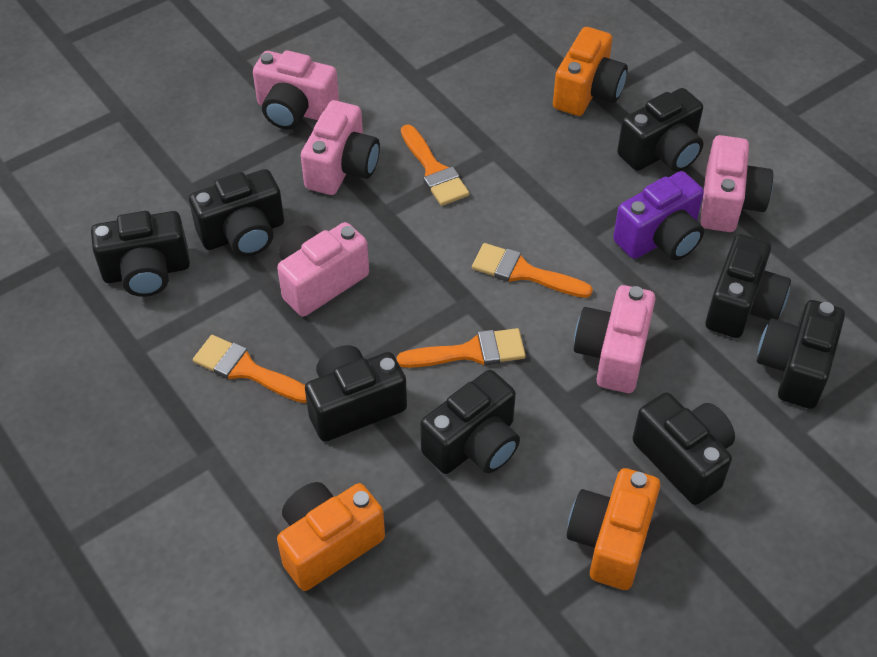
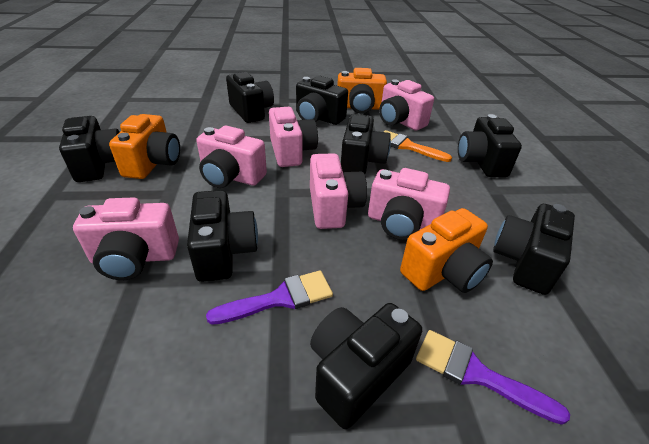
orange brush: [193,335,307,403] [397,328,526,368] [401,125,469,206] [472,243,593,298] = 4 -> [384,130,452,162] = 1
pink camera: [253,50,339,129] [277,222,369,317] [301,100,380,195] [574,285,655,393] [700,135,773,232] = 5 -> [73,197,179,280] [196,126,267,188] [269,107,318,167] [310,153,367,229] [368,168,450,240] [379,79,434,131] = 6
purple brush: none = 0 -> [206,270,333,325] [416,330,570,425] = 2
purple camera: [613,171,704,260] = 1 -> none = 0

